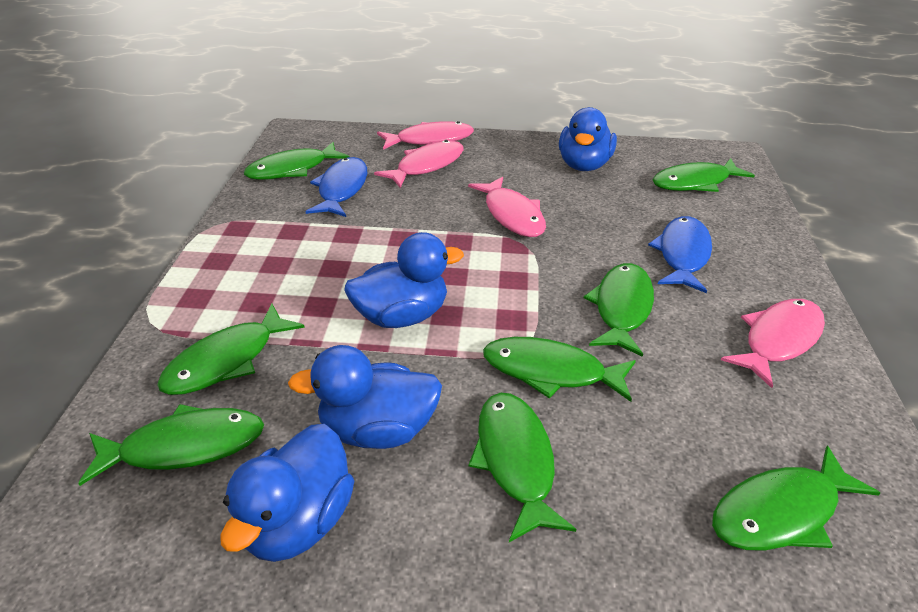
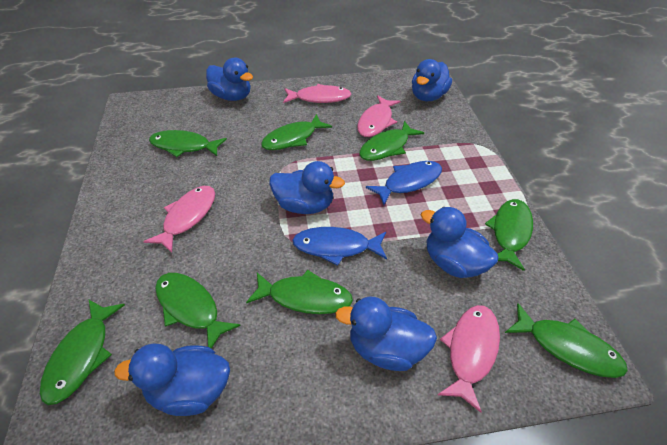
blue duck: [220,424,354,562] [288,345,442,449] [344,232,464,328] [559,107,617,171] = 4 -> [114,343,230,416] [206,58,253,101] [269,161,345,214] [335,297,437,371] [412,59,452,101] [421,207,499,278] = 6

